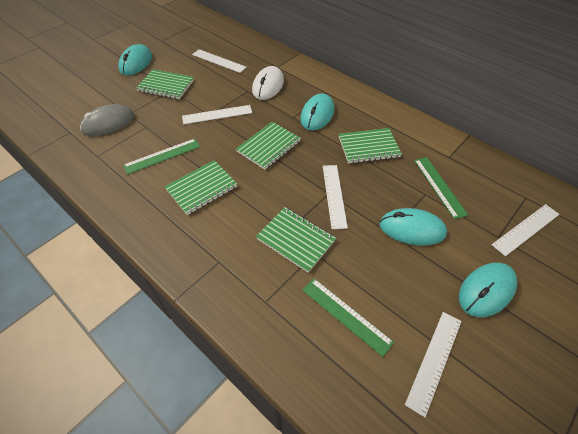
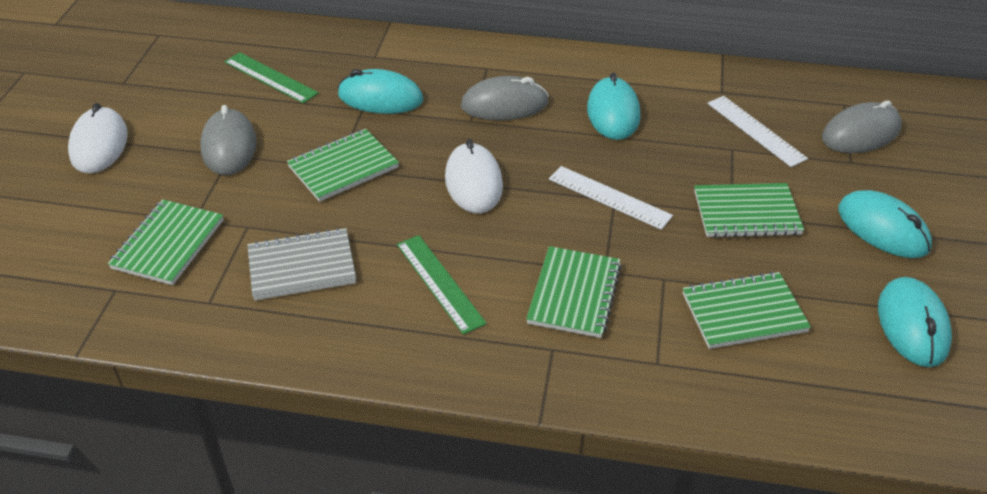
green ruler: [123,138,200,175] [302,278,394,357] [414,157,468,219] = 3 -> [224,52,318,103] [397,235,487,335] = 2
grey mouse: [80,104,134,136] = 1 -> [200,105,257,175] [461,76,549,120] [822,100,902,153] = 3
grey notebook: none = 0 -> [248,228,356,300] = 1
white mouse: [252,66,284,100] = 1 -> [68,103,128,174] [445,139,503,213] = 2
white ruler: [182,105,252,124] [192,49,247,73] [323,165,348,229] [405,312,462,417] [492,204,559,256] = 5 -> [549,166,673,230] [707,96,808,167] = 2

